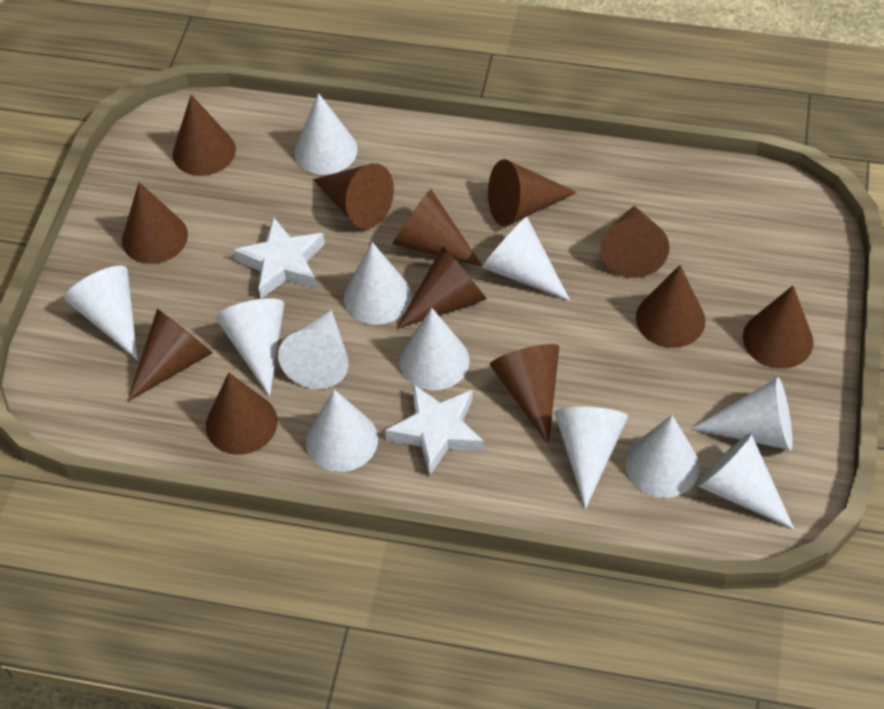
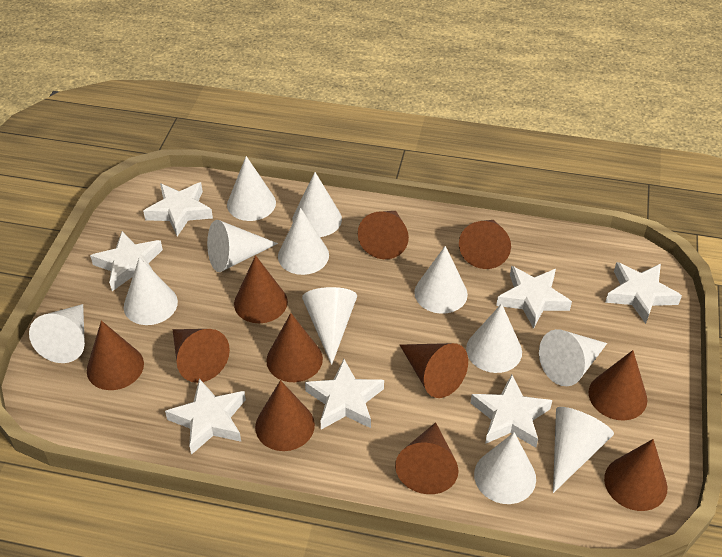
brown cone: [122,182,188,264] [127,309,213,402] [173,95,236,176] [206,372,278,455] [313,163,394,229] [392,189,482,266] [396,246,487,329] [488,159,577,226] [490,344,559,445] [600,206,669,278] [636,265,705,348] [743,286,814,369] = 12 -> [87,321,144,390] [173,329,230,383] [234,255,288,323] [255,380,315,451] [266,313,323,382] [358,211,409,259] [395,422,458,494] [400,343,468,398] [459,220,511,269] [589,350,647,420] [604,439,667,511] = 11
white star: [233,217,325,299] [385,384,484,476] = 2 -> [90,231,163,291] [143,182,213,236] [165,379,246,455] [305,359,384,430] [471,374,552,448] [496,266,572,329] [605,262,682,324] = 7

